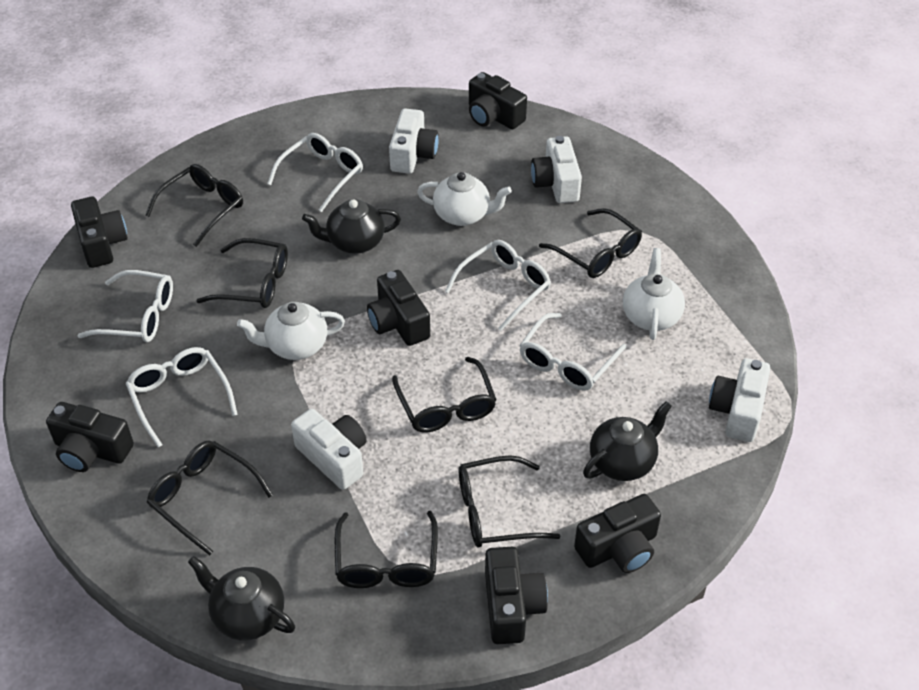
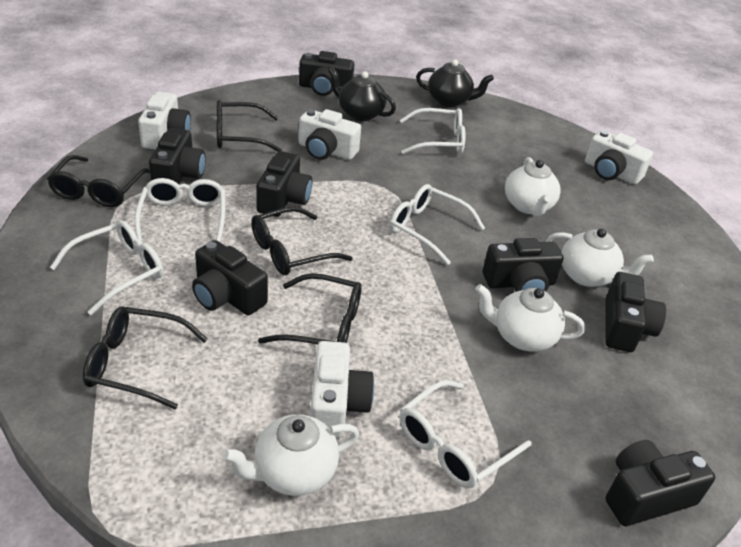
black camera: [46,402,134,472] [71,197,128,268] [367,270,430,346] [469,72,527,129] [485,547,548,644] [574,494,661,573] = 6 -> [149,128,206,184] [192,240,268,315] [256,151,312,217] [299,51,354,96] [483,238,563,292] [605,440,715,526] [606,272,666,352] = 7
black glasses: [145,164,243,247] [146,441,273,555] [196,238,288,308] [335,511,438,588] [392,357,497,432] [459,455,560,547] [539,208,642,278] = 7 -> [47,155,150,207] [83,306,207,410] [216,100,282,152] [251,207,353,275] [258,273,362,344] = 5
black teapot: [188,556,295,641] [302,199,401,254] [583,401,672,481] = 3 -> [328,67,396,121] [416,59,494,107] = 2
white teapot: [237,302,345,360] [417,172,512,226] [623,248,685,340] = 3 -> [222,414,359,496] [475,284,585,351] [505,157,561,216] [546,228,654,287] = 4

